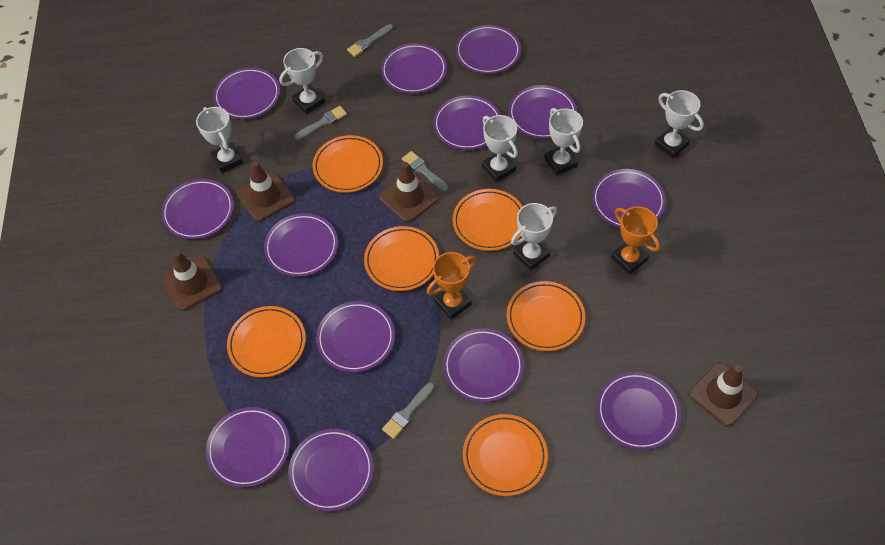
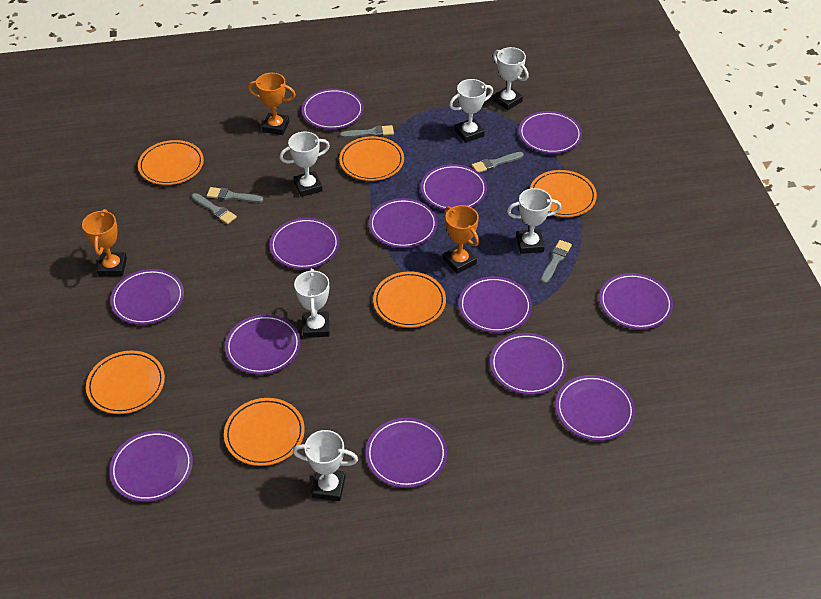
brown traffic cone: [162,251,222,311] [237,162,295,221] [379,162,439,222] [689,362,758,427] = 4 -> none = 0
grey brush: [295,106,347,140] [347,24,393,57] [382,382,435,439] [402,151,448,192] = 4 -> [191,193,237,224] [207,187,263,203] [340,125,394,138] [472,152,524,173] [541,240,572,284] = 5
orange trophy: [427,252,476,319] [611,206,660,274] = 2 -> [82,209,127,276] [248,73,296,135] [443,205,479,274] = 3

